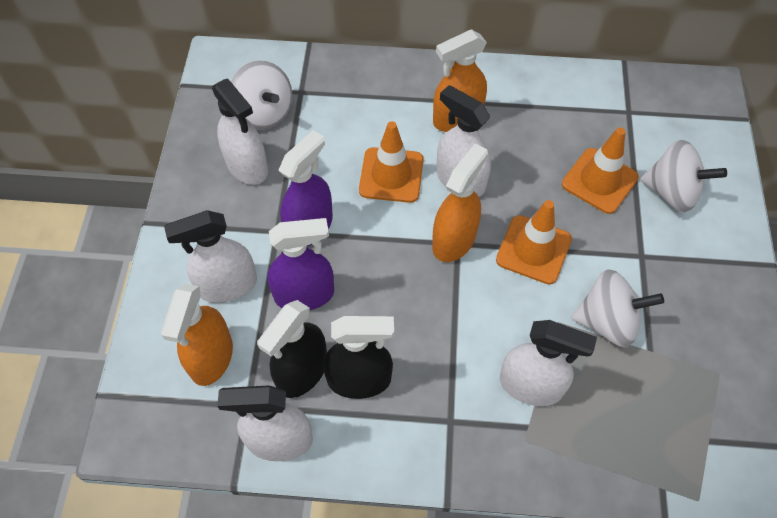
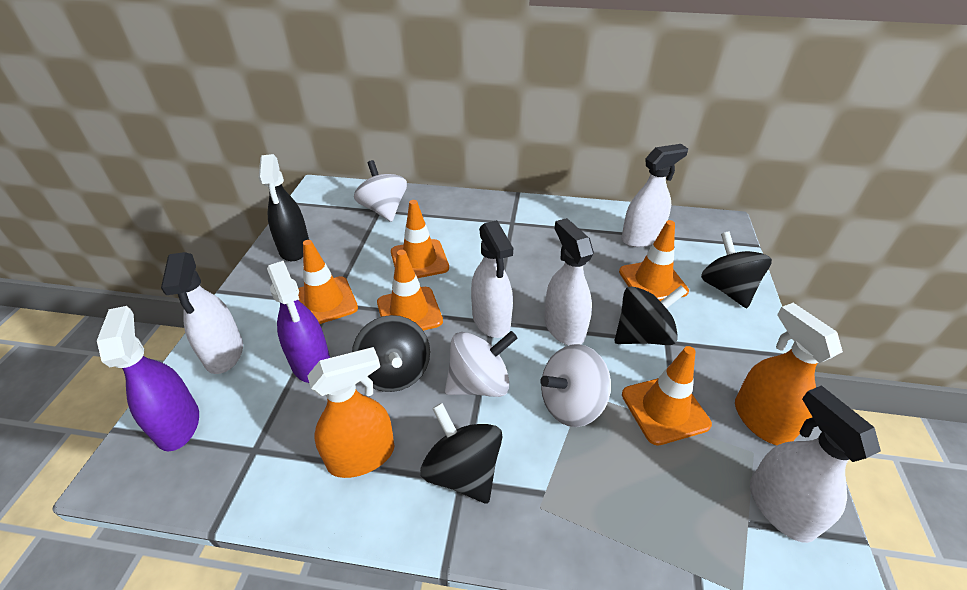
black spinning top: none = 0 -> [352,315,430,392] [420,403,503,504] [614,285,687,345] [701,232,772,308] = 4
black spray bottle: [257,300,327,398] [323,316,394,399] = 2 -> [259,154,309,261] = 1
orange spray bottle: [161,284,233,386] [432,143,488,262] [433,29,487,132] = 3 -> [307,347,395,478] [735,303,843,445] = 2
orange traffic cone: [359,121,423,203] [496,200,572,284] [562,127,639,214] = 3 -> [298,240,358,324] [377,250,443,331] [391,200,449,278] [619,220,689,301] [622,346,712,446] = 5

